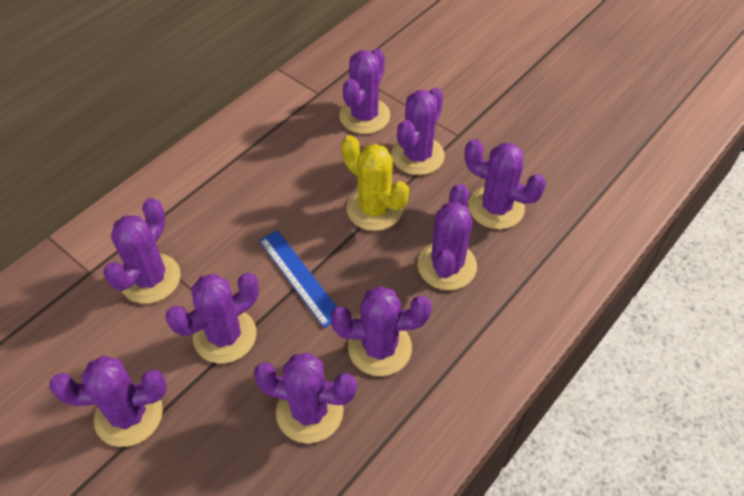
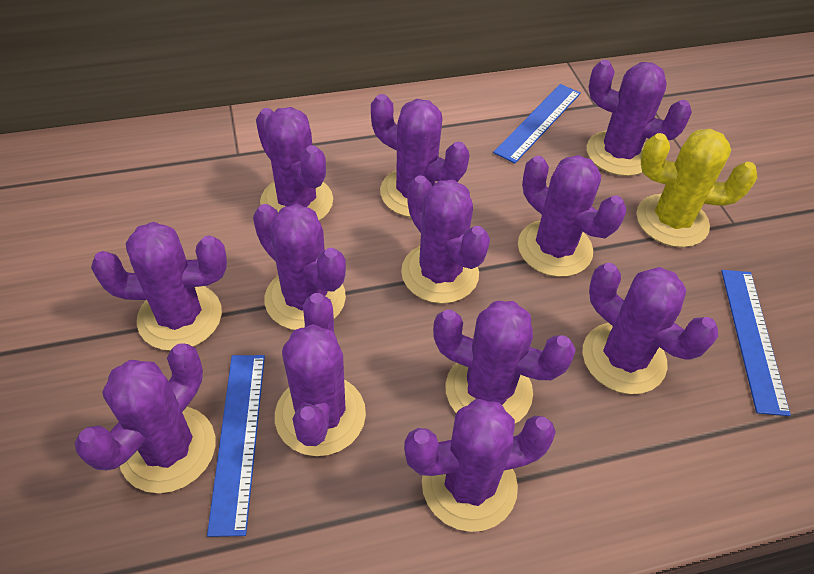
blue ruler: [259,230,338,328] = 1 -> [207,355,265,537] [493,84,581,164] [721,270,791,416] = 3
purple cactus: [49,356,167,447] [103,198,181,304] [165,273,259,363] [254,352,357,443] [331,286,432,376] [339,48,390,134] [391,88,445,175] [417,184,477,290] [465,139,546,229] = 9 -> [74,343,215,493] [91,222,227,351] [253,204,346,330] [256,107,333,221] [275,293,366,456] [371,94,469,217] [401,176,490,304] [404,399,556,532] [433,301,576,423] [518,155,626,277] [583,263,718,394] [587,60,692,176] = 12

